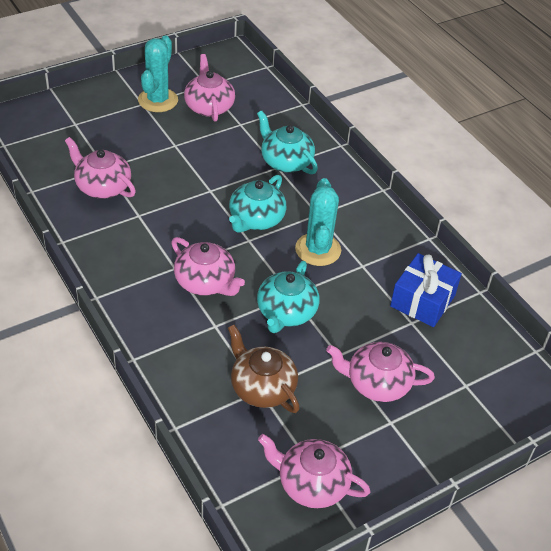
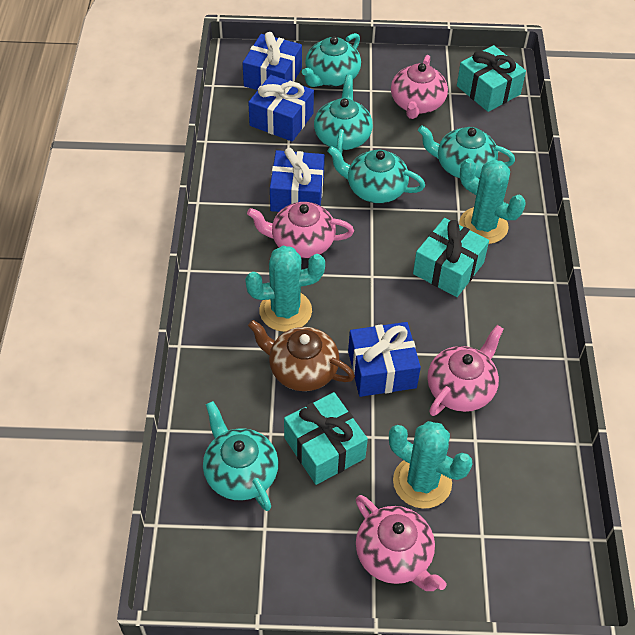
blue gift: [390,253,462,327] = 1 -> [243,32,302,90] [248,75,314,142] [270,148,325,212] [348,322,421,397] = 4
pink teapot: [65,137,136,199] [171,237,245,296] [184,54,235,122] [258,434,371,508] [326,342,435,402] = 5 -> [247,202,354,258] [356,495,447,591] [391,55,448,119] [427,325,504,416] = 4
turquoise cactus: [138,35,178,112] [295,178,341,266] = 2 -> [245,246,325,332] [389,421,473,509] [459,158,526,244] = 3
turquoise gift: none = 0 -> [284,392,368,485] [413,218,489,297] [457,45,526,112] = 3
turquoise teapot: [229,175,287,233] [257,110,318,174] [257,261,319,333] = 3 -> [203,401,278,511] [302,33,361,87] [314,75,373,154] [327,146,425,203] [418,125,515,178] = 5

